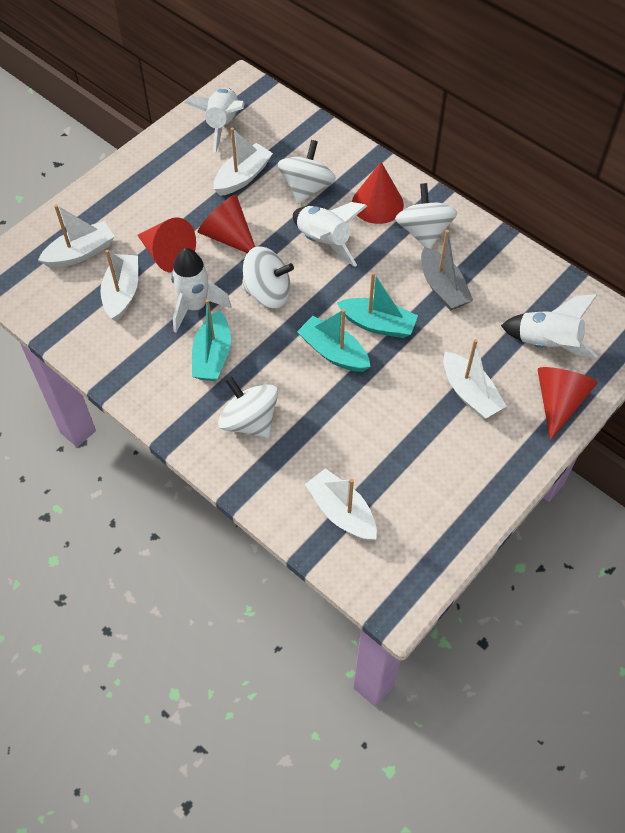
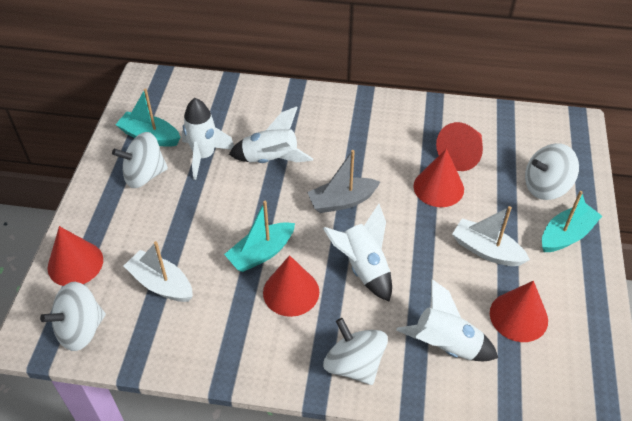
red cone: [138,217,196,273] [198,194,255,253] [352,162,404,224] [537,367,598,441] = 4 -> [48,226,103,286] [263,255,319,317] [413,149,464,207] [436,122,483,171] [490,281,548,342] = 5
white boat: [38,205,115,268] [100,250,138,322] [214,128,273,196] [305,468,377,541] [443,339,507,419] = 5 -> [124,241,193,302] [452,206,530,266] = 2

